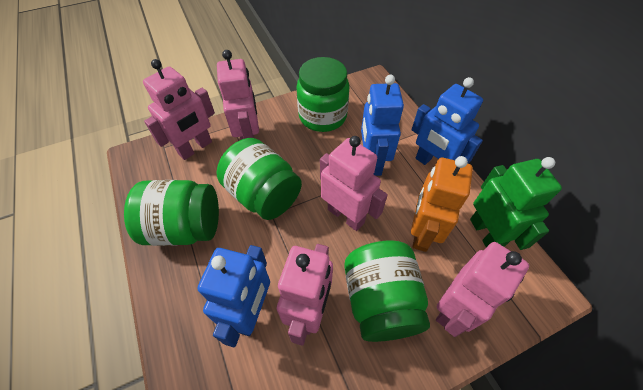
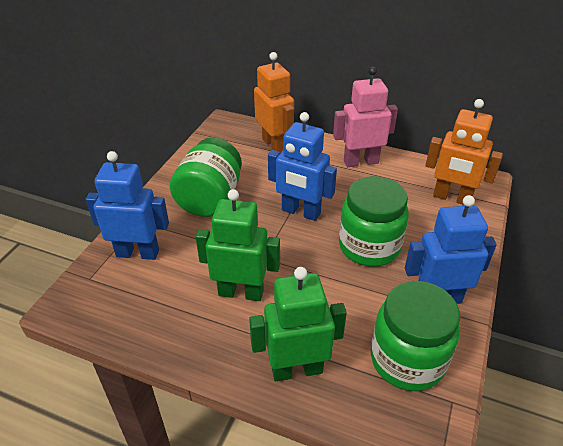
green jar: [124,180,219,246] [216,138,302,220] [297,57,350,132] [344,240,430,342] = 4 -> [170,137,242,217] [339,176,408,267] [371,281,460,391] = 3
green robot: [470,157,562,250] = 1 -> [196,189,280,301] [249,267,347,381] = 2
orange robot: [411,156,473,252] = 1 -> [254,52,294,153] [425,99,503,205] = 2
pink robot: [143,59,215,160] [217,50,259,140] [277,244,333,346] [320,136,388,231] [436,242,529,337] = 5 -> [333,67,398,167] = 1

